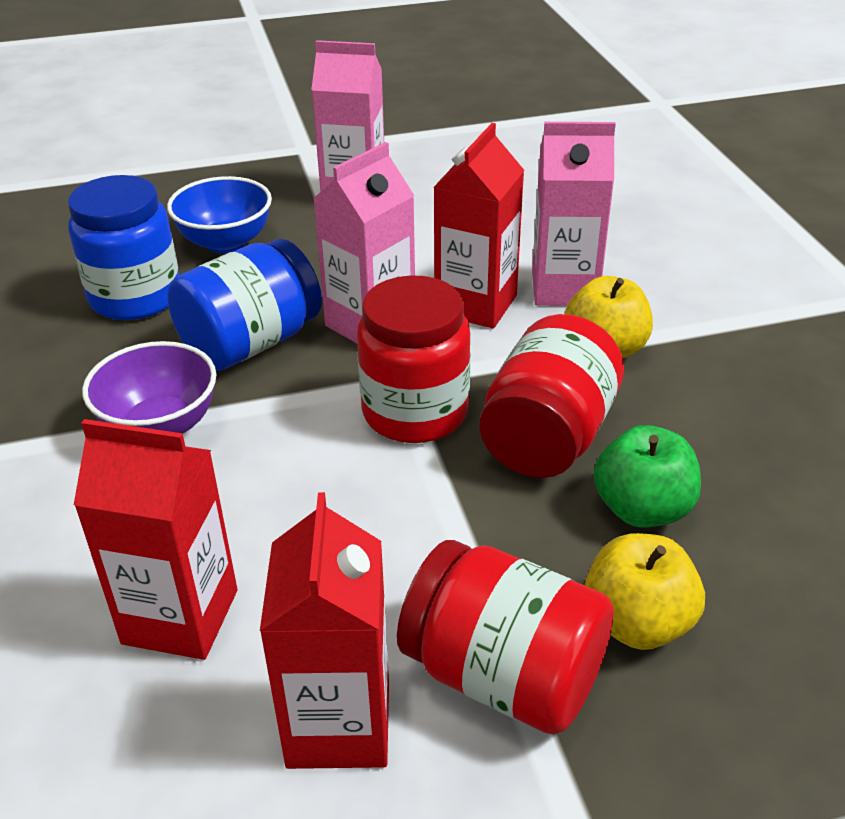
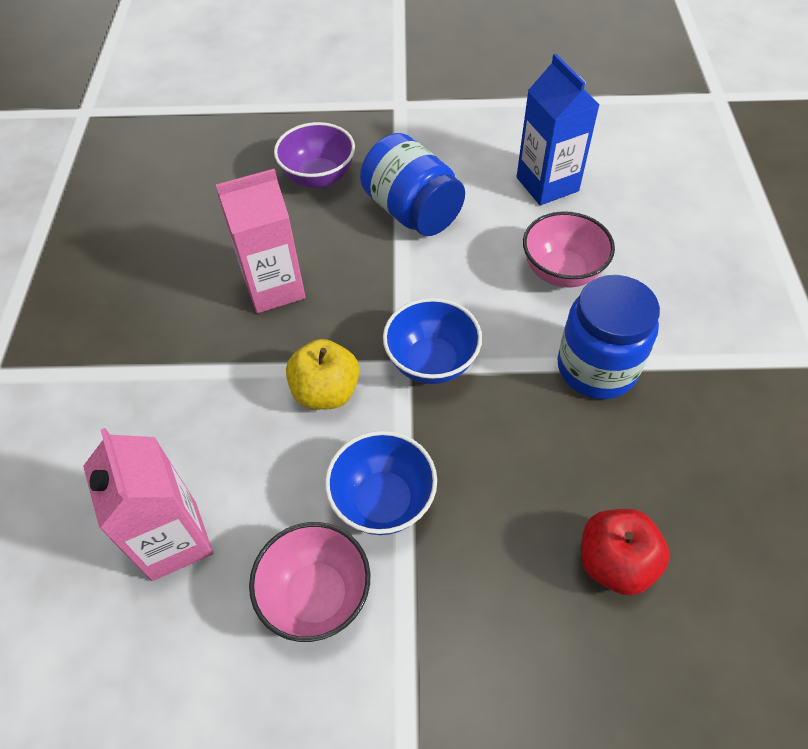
blue bowl: [167,176,272,253] = 1 -> [325,431,437,535] [383,298,482,384] = 2
blue carton: none = 0 -> [517,54,600,205] = 1
green apple: [594,425,701,528] = 1 -> none = 0
pink bowl: none = 0 -> [249,522,371,642] [523,211,615,288] = 2
pink carton: [311,40,384,192] [313,142,415,343] [532,122,616,306] = 3 -> [83,428,213,581] [216,169,306,313] = 2
red apple: none = 0 -> [581,509,670,595] = 1
red carton: [74,419,237,660] [260,492,389,769] [433,123,524,328] = 3 -> none = 0
red jar: [357,275,471,443] [397,540,614,735] [479,314,624,478] = 3 -> none = 0
yellow apple: [565,276,653,358] [585,533,705,650] = 2 -> [286,339,360,410] = 1

